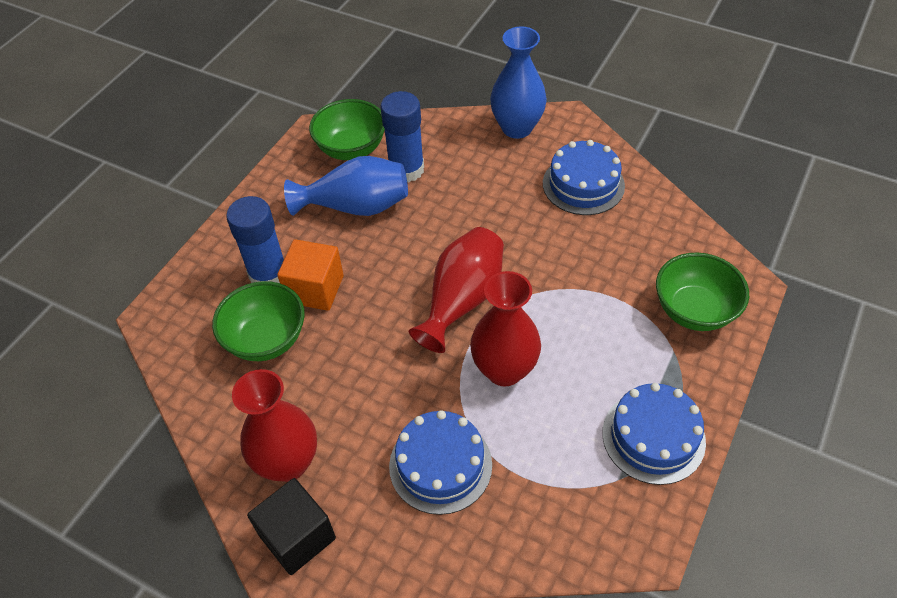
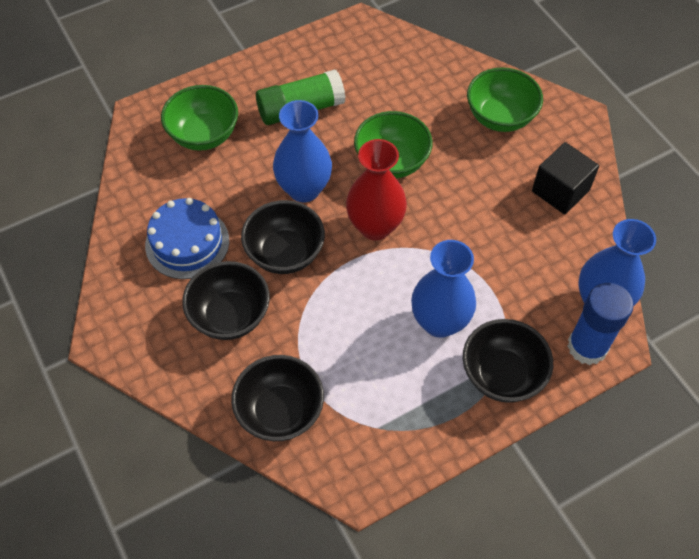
black bowl: none = 0 -> [182,261,270,340] [231,355,324,441] [241,200,325,274] [463,319,553,403] = 4
blue cake: [389,410,492,515] [543,140,625,215] [602,383,706,485] = 3 -> [145,198,229,279] = 1
blue glue stick: [226,196,284,283] [380,91,424,183] = 2 -> [567,283,634,365] = 1
blue vase: [284,156,408,216] [490,26,547,139] = 2 -> [273,100,332,202] [411,240,476,338] [578,219,656,305] = 3
green glue stick: none = 0 -> [256,69,345,125] = 1
orange cube: [277,239,344,311] = 1 -> none = 0
red vase: [232,369,317,482] [409,227,504,353] [470,271,541,386] = 3 -> [346,139,407,240] = 1

